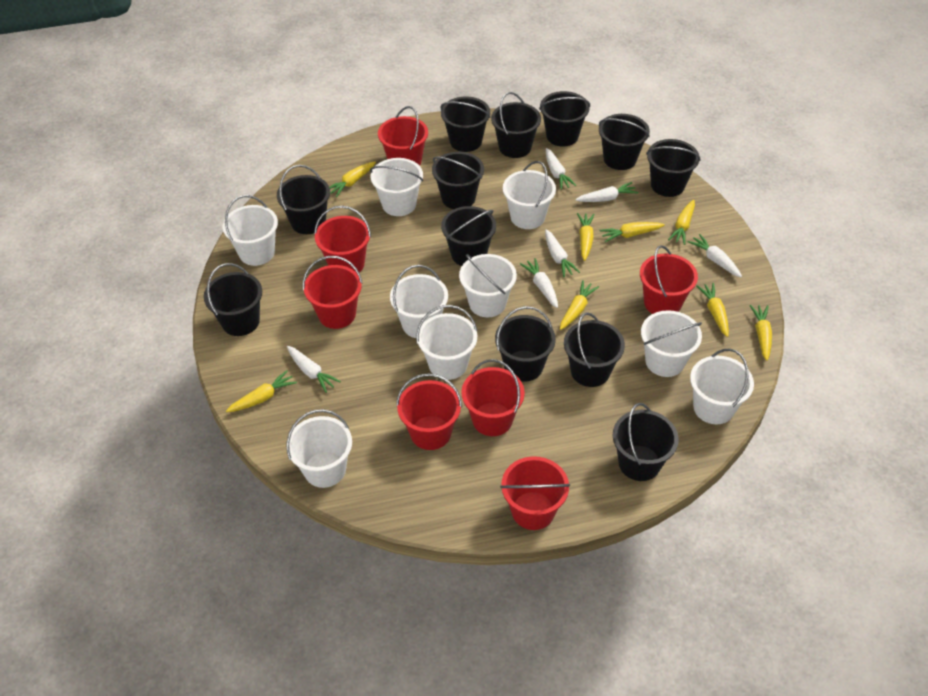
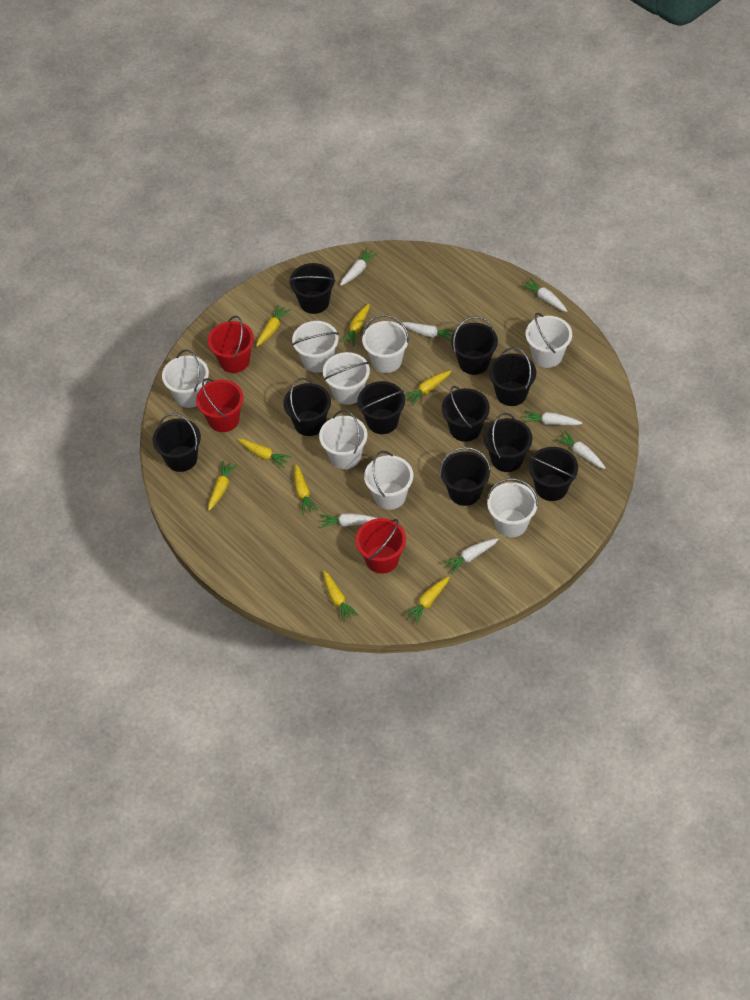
black bucket: [204,263,262,336] [277,165,330,234] [432,152,484,209] [440,97,491,152] [441,206,496,266] [491,92,541,158] [495,306,556,382] [539,91,590,147] [564,312,625,387] [599,114,650,170] [613,403,679,481] [646,139,700,197] = 12 -> [153,413,201,472] [283,378,331,436] [289,263,336,314] [357,381,405,434] [440,447,491,506] [442,386,490,442] [451,316,498,375] [484,413,532,472] [489,347,536,406] [529,447,578,501] = 10
red bucket: [303,256,363,329] [314,206,371,272] [378,106,428,166] [396,373,462,450] [461,359,525,436] [500,456,570,530] [640,245,698,314] = 7 -> [196,378,243,432] [208,316,254,373] [356,518,406,573] = 3
white bucket: [223,195,278,266] [287,409,352,488] [370,158,423,216] [390,265,448,338] [416,305,477,380] [459,254,517,317] [503,161,556,229] [641,310,702,377] [690,348,754,424] = 9 -> [162,349,209,408] [292,321,339,373] [319,410,367,469] [323,352,370,405] [362,315,409,373] [364,451,413,510] [487,478,538,537] [525,313,572,368] = 8
white carrot: [287,346,341,393] [520,258,558,308] [545,229,580,277] [546,148,577,190] [575,182,638,202] [688,234,742,277] = 6 -> [320,513,377,528] [340,248,378,286] [402,322,455,341] [443,538,499,574] [521,278,567,312] [523,410,582,425] [555,430,605,469] = 7

